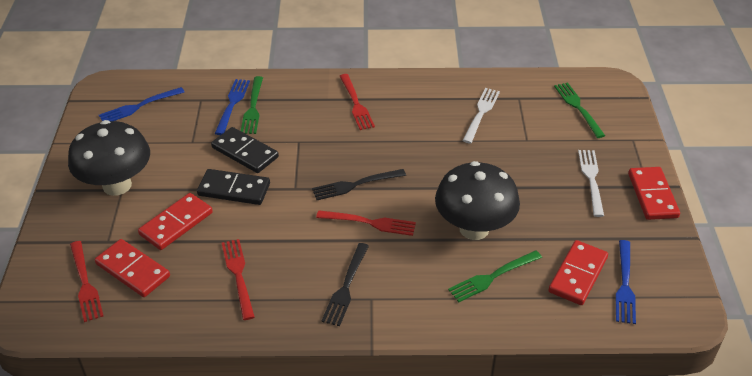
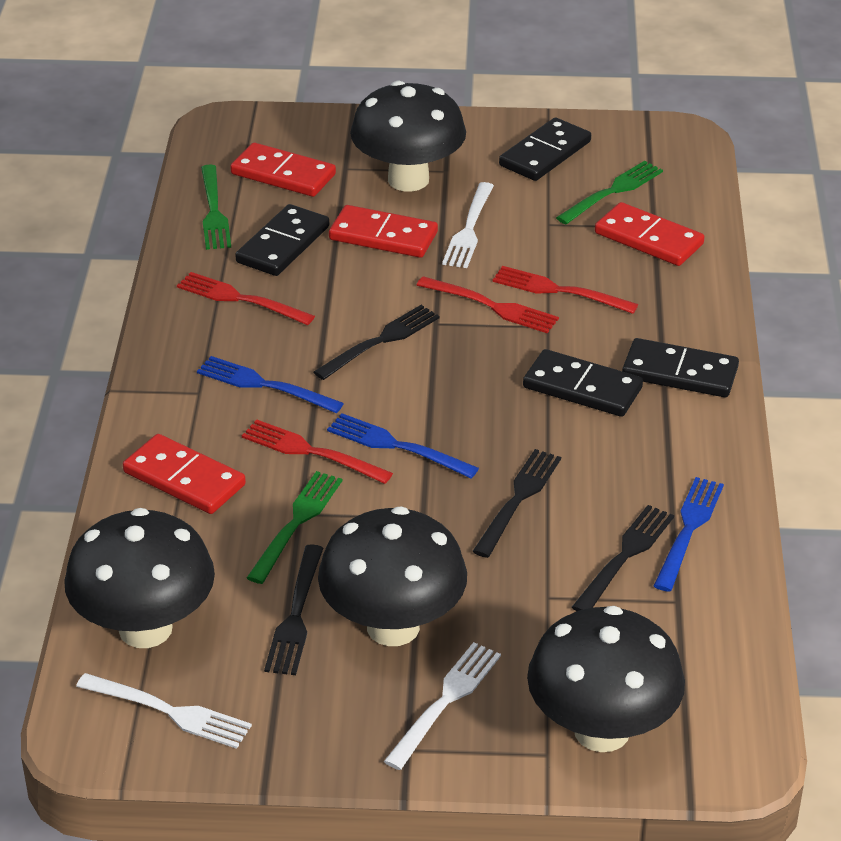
black domino: [197,169,270,205] [211,127,279,173] = 2 -> [235,204,329,276] [499,117,591,181] [523,349,643,417] [622,338,739,397] = 4
black fork: [312,169,406,200] [321,243,369,326] = 2 -> [264,544,323,675] [314,305,440,380] [472,449,561,558] [572,505,674,611] = 4
black mushroom: [68,120,150,196] [435,161,520,240] = 2 -> [64,508,215,648] [318,506,467,646] [350,81,466,192] [527,606,685,752] = 4
white fork: [462,88,500,144] [578,150,604,217] = 2 -> [76,673,252,749] [384,642,501,770] [442,182,494,268] = 3

